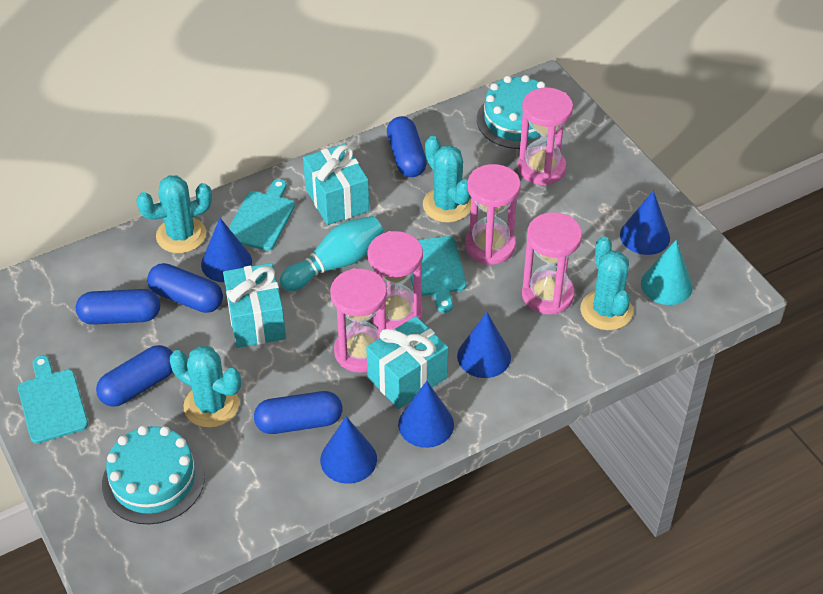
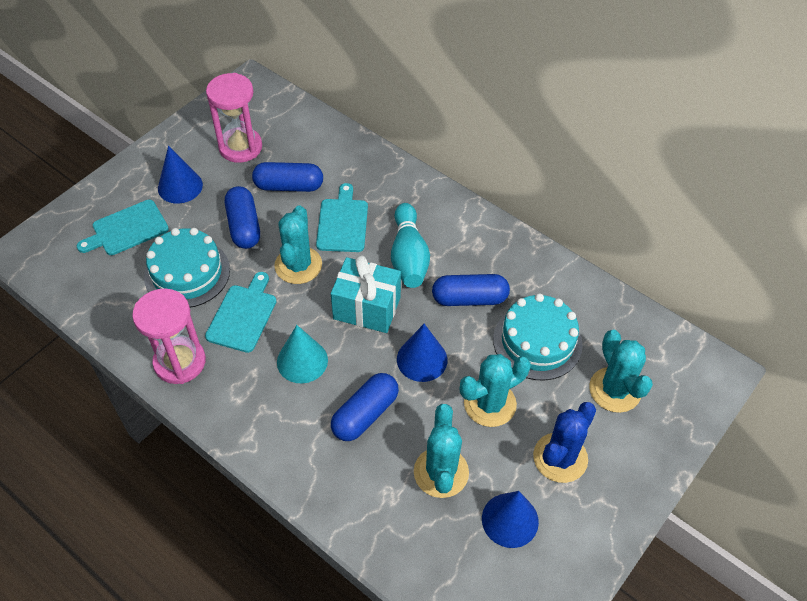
blue cactus: none = 0 -> [533,402,596,483] = 1
blue capsule: [76,289,160,325] [96,345,173,407] [147,263,223,313] [254,391,342,434] [387,116,427,177] = 5 -> [225,186,260,249] [252,162,323,192] [331,373,399,441] [432,274,510,306] = 4
blue cone: [201,218,252,282] [320,416,377,484] [398,381,454,448] [457,312,511,378] [620,191,670,255] = 5 -> [158,145,203,204] [397,324,447,382] [482,491,539,548] = 3
pink hourglass: [330,268,387,373] [367,231,423,329] [465,164,521,265] [518,88,573,185] [522,212,582,315] = 5 -> [132,288,206,384] [206,73,262,163] = 2
turquoise gift: [223,263,286,348] [303,144,369,225] [366,316,448,409] = 3 -> [331,255,401,333] = 1

